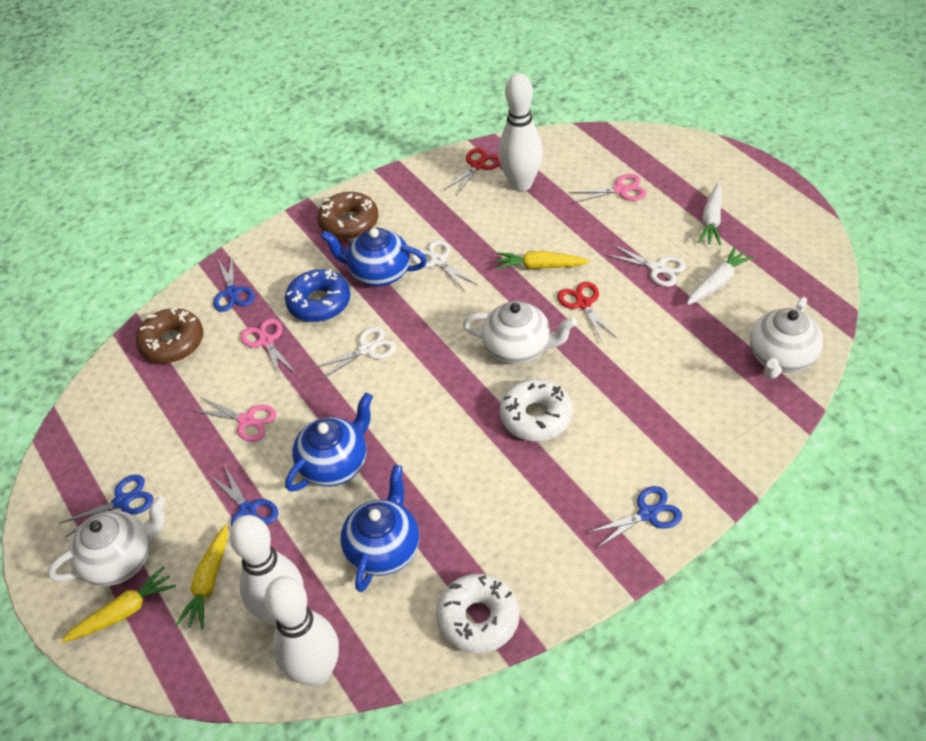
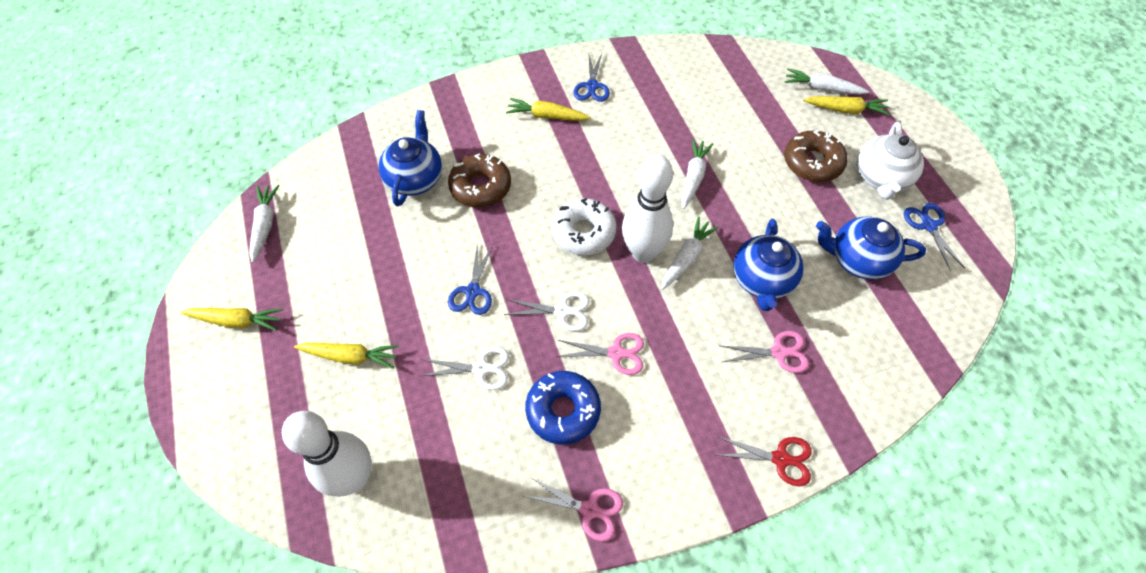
blue scissors: [58,475,153,538] [209,465,278,526] [213,256,254,312] [586,486,682,549] = 4 -> [448,244,493,315] [573,53,610,102] [904,203,965,271] = 3
red scissors: [444,148,500,195] [557,282,617,343] = 2 -> [717,436,812,486] = 1
white bowling pin: [229,515,304,626] [264,576,339,686] [498,73,543,191] = 3 -> [282,411,372,497] [622,155,673,263] = 2
white carrot: [687,247,754,305] [698,182,722,245] = 2 -> [249,185,280,263] [661,216,719,290] [681,139,713,209] [785,68,869,95] = 4
white donut: [436,574,520,654] [500,379,573,441] = 2 -> [551,198,617,256] = 1
white scissors: [313,327,396,380] [412,240,477,292] [605,244,686,287] = 3 -> [421,347,509,390] [504,292,589,331] = 2
white teapot: [48,496,166,586] [463,301,577,364] [750,297,823,379] = 3 -> [857,122,924,200] = 1
yellow carrot: [61,566,176,643] [176,524,228,629] [496,251,590,270] = 3 -> [181,308,284,331] [294,343,399,369] [506,98,591,121] [803,96,890,115] = 4

